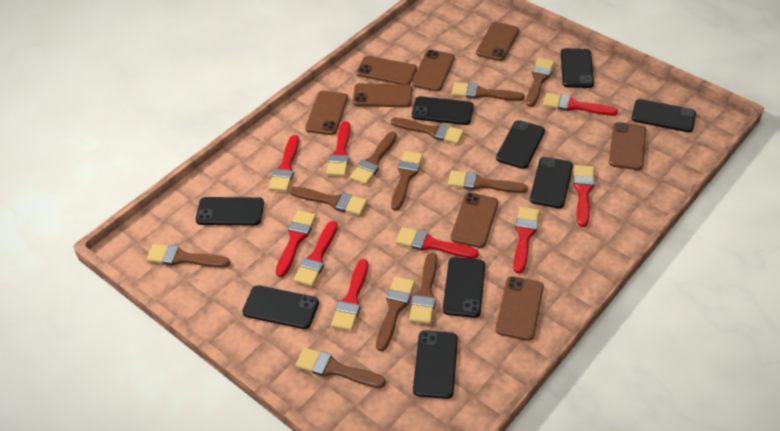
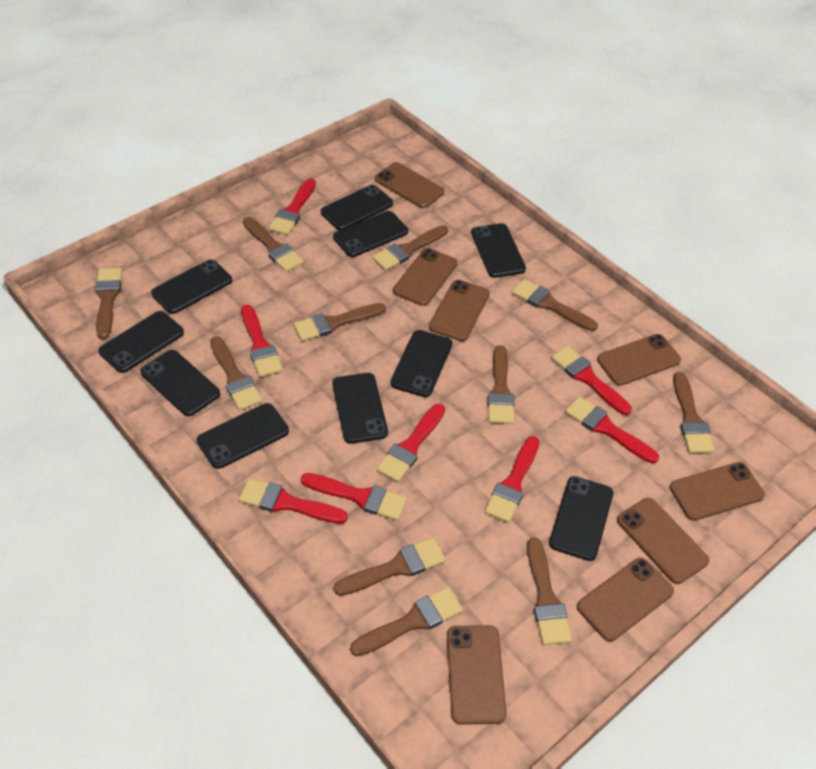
black phone: [196,197,264,225] [242,285,319,329] [412,96,474,125] [413,330,458,399] [443,257,485,318] [496,120,545,169] [530,157,573,209] [561,48,594,88] [632,99,696,132] = 9 -> [99,311,184,373] [140,350,220,416] [151,259,232,314] [197,403,289,469] [321,185,393,230] [332,373,388,444] [333,211,408,257] [390,330,453,397] [471,223,526,278] [549,476,613,561] = 10
red brush: [269,135,299,192] [276,211,316,277] [293,221,338,286] [327,121,350,176] [331,259,368,331] [396,227,479,259] [513,207,540,274] [543,93,618,116] [573,165,595,227] = 9 -> [239,478,348,524] [241,305,283,377] [269,179,316,235] [301,473,407,520] [377,404,445,482] [485,436,539,523] [551,346,632,415] [565,396,659,463] = 8

